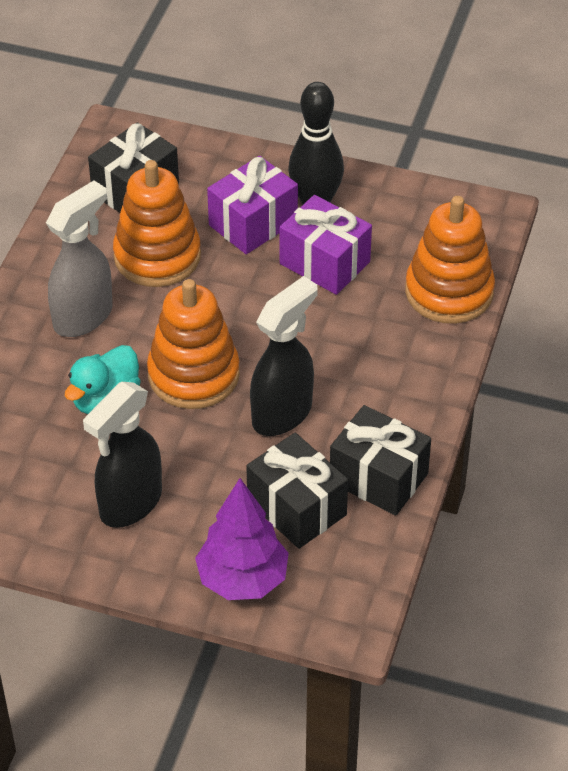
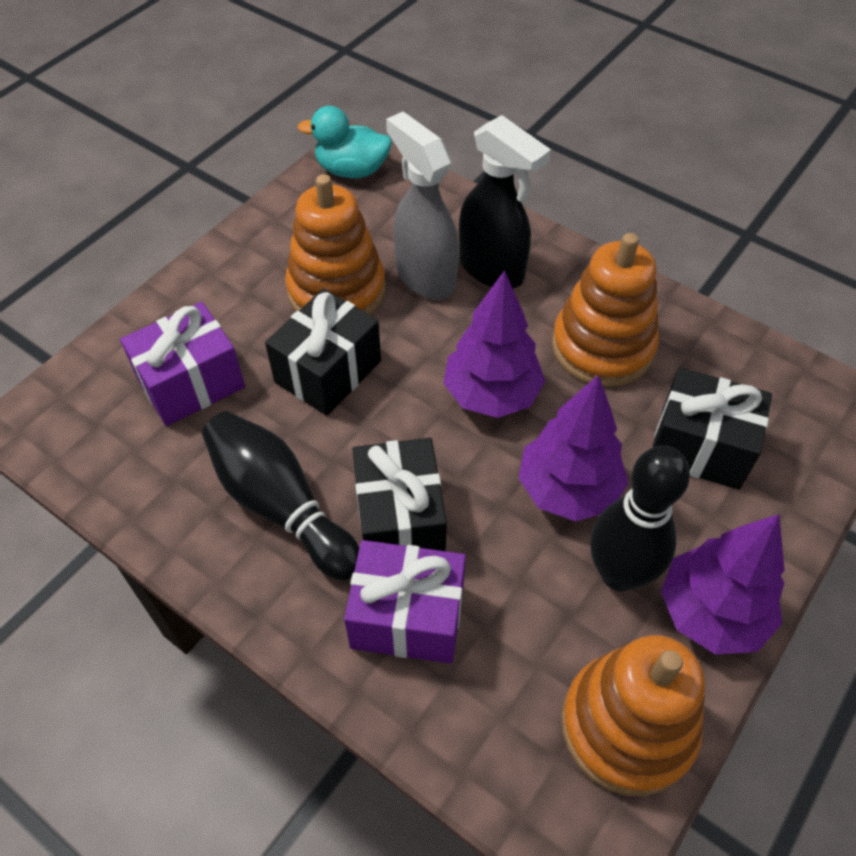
black bowling pin: [288,82,344,205] = 1 -> [202,411,359,580] [590,446,690,591] = 2
black spray bottle: [83,382,162,528] [250,276,318,436] = 2 -> [459,115,551,288] = 1
purple tree: [195,478,289,600] = 1 -> [444,270,545,418] [518,375,629,521] [661,514,785,655] = 3

